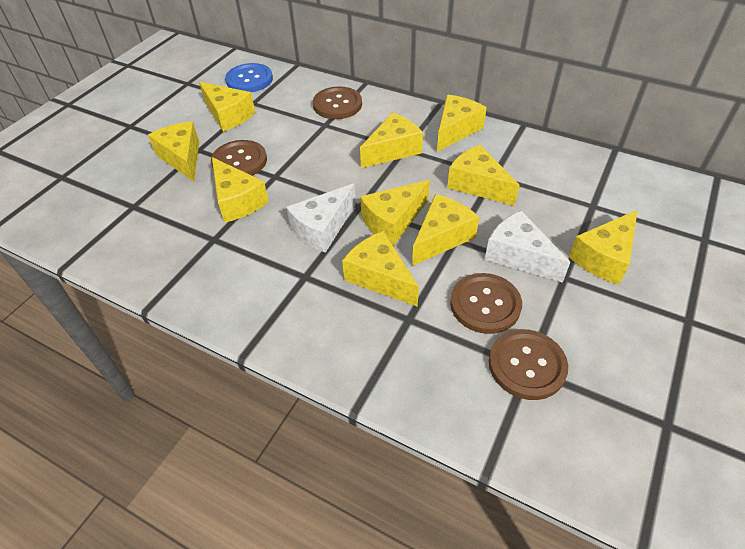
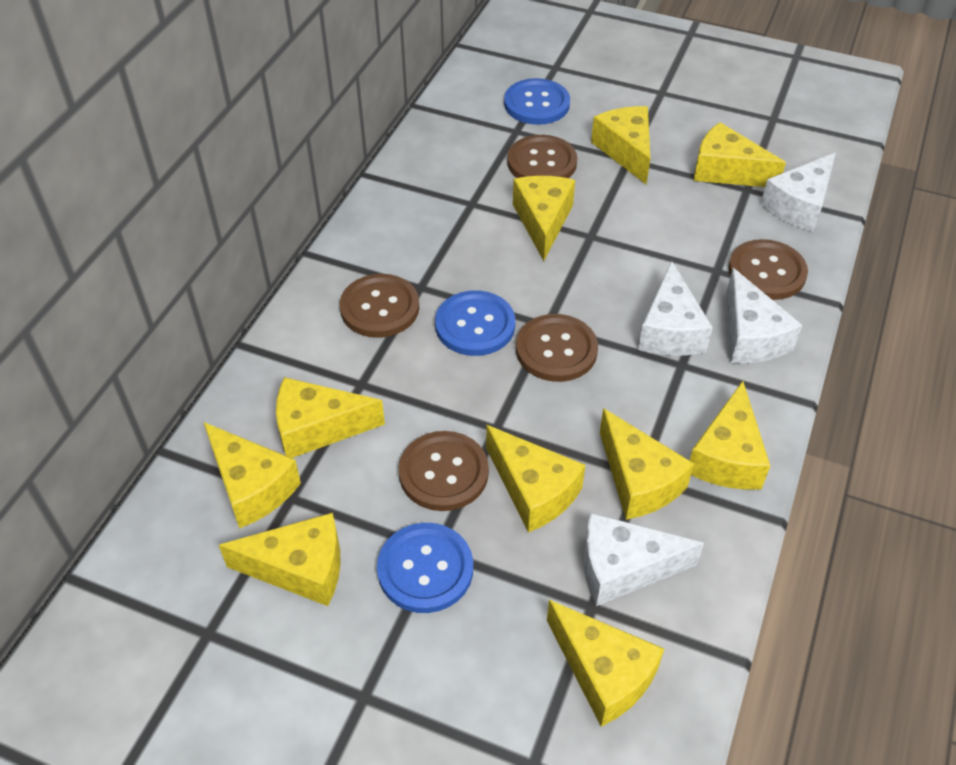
blue button: [225,63,273,92] = 1 -> [377,523,473,613] [435,290,515,356] [504,78,570,125] = 3
brown button: [211,140,267,175] [313,86,362,119] [450,273,522,334] [489,329,568,400] = 4 -> [340,274,419,338] [399,431,489,511] [507,135,577,178] [516,314,598,382] [728,239,808,300] = 5
white cheese: [286,183,356,253] [485,210,570,283] = 2 -> [584,513,704,606] [638,261,713,356] [726,268,802,364] [760,153,836,232] = 4

